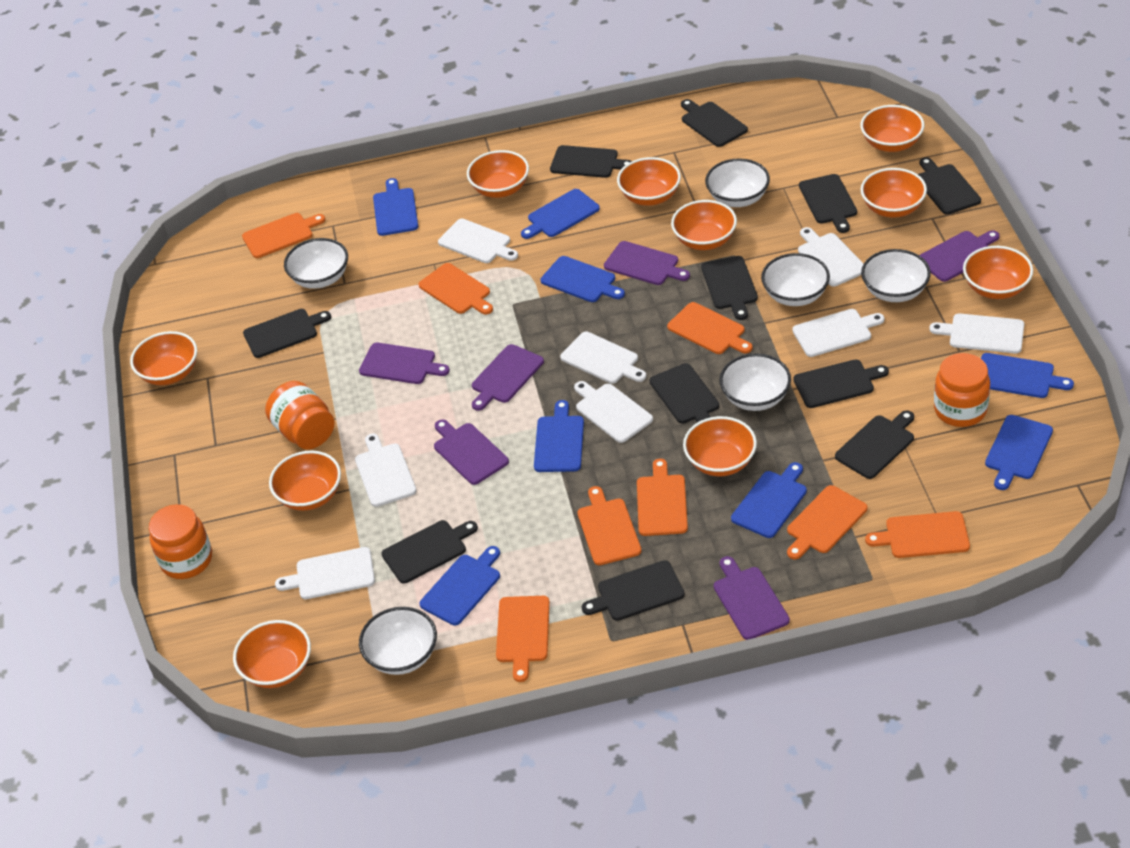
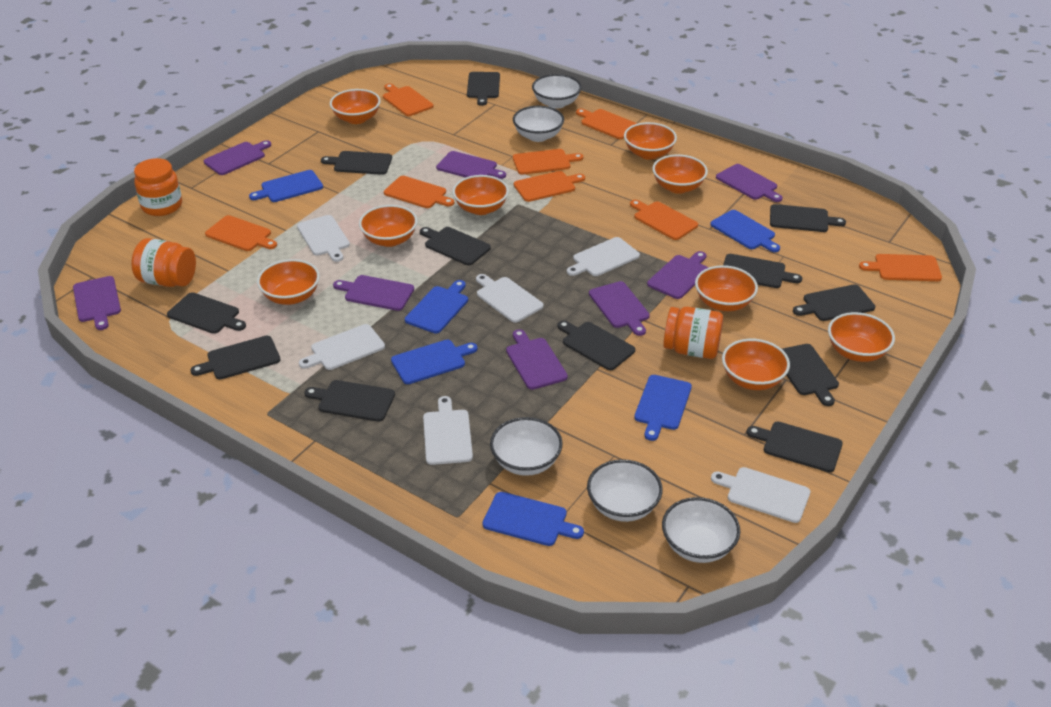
black cutting board: [243,309,331,358] [382,520,478,584] [550,145,632,178] [582,560,685,621] [649,363,719,423] [681,99,748,147] [701,256,758,320] [794,359,889,408] [799,174,857,233] [835,410,914,479] [918,157,981,215] = 11 -> [167,292,246,334] [190,336,281,379] [304,380,395,422] [321,151,392,175] [420,227,491,265] [467,72,500,106] [557,320,635,370] [723,254,802,288] [747,422,843,472] [770,204,846,232] [782,344,839,406] [793,284,875,321] = 12
blue cutting board: [373,178,418,236] [419,546,500,626] [521,189,600,239] [534,400,584,472] [541,256,625,302] [731,462,807,538] [981,353,1074,398] [985,415,1053,490] = 8 -> [249,170,323,202] [391,340,478,384] [405,280,468,333] [482,492,584,546] [634,375,692,441] [710,210,780,252] = 6
orange bowl: [130,331,197,385] [233,620,311,688] [269,451,341,511] [467,150,529,198] [617,157,681,206] [671,200,737,250] [683,416,757,476] [860,105,924,152] [860,168,927,218] [963,246,1033,299] = 10 -> [257,259,320,305] [330,89,381,124] [359,205,417,247] [452,175,509,215] [624,122,677,160] [652,154,708,194] [695,265,758,311] [722,339,790,390] [828,312,895,362] = 9
purple cutting board: [359,343,450,384] [434,419,509,485] [472,344,544,411] [604,241,690,285] [714,556,790,640] [919,230,1000,282] = 6 -> [73,276,121,330] [204,140,271,175] [333,275,414,311] [436,151,506,179] [506,329,568,390] [589,281,650,336] [647,251,708,299] [716,164,783,202] = 8
white bowl: [284,238,348,289] [359,607,437,675] [705,158,770,207] [719,353,791,411] [761,253,830,306] [861,249,931,302] = 6 -> [490,417,563,476] [513,106,564,142] [532,74,582,109] [587,459,663,522] [662,497,740,563] = 5
white cutting board: [275,547,375,599] [355,434,417,507] [438,219,518,263] [560,331,646,384] [574,381,653,443] [792,309,885,357] [798,227,864,287] [929,313,1024,353] = 8 -> [297,215,350,262] [299,324,385,370] [423,396,473,465] [476,274,544,323] [567,237,640,276] [711,467,810,523] = 6

